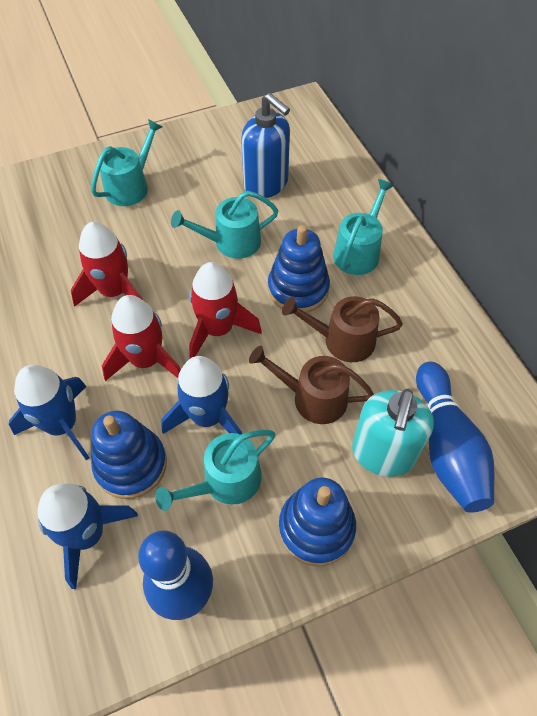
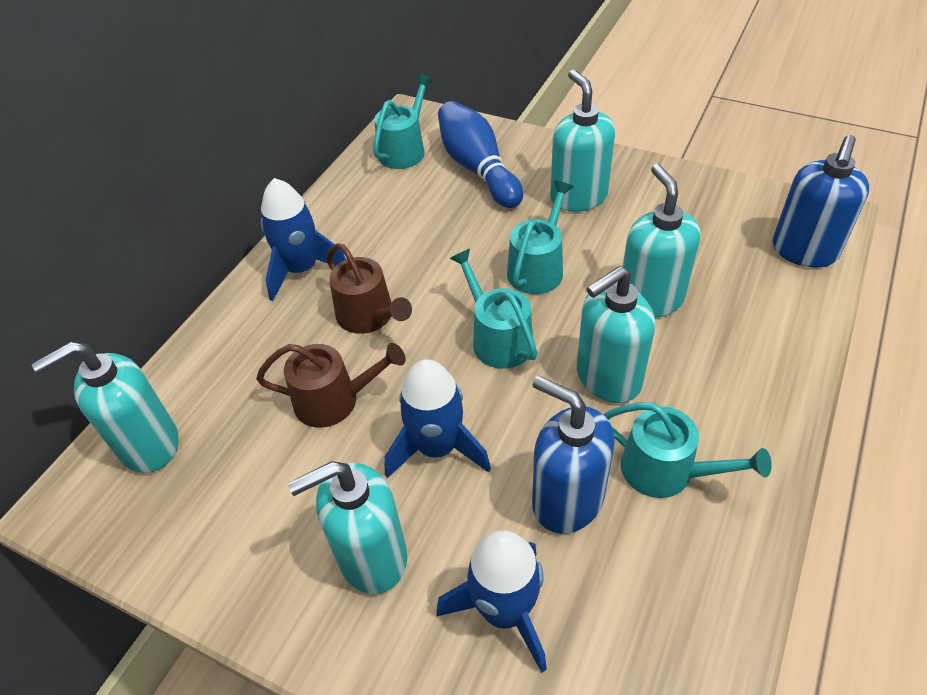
blue bowling pin: [138,531,213,620] [416,362,494,513] = 2 -> [438,101,523,208] = 1
blue soap dispenser: [241,93,290,198] = 1 -> [532,375,615,534] [773,135,869,268] = 2
blue stacking toy: [91,411,167,499] [268,225,330,313] [279,477,356,566] = 3 -> none = 0
red rocket: [71,222,143,307] [102,295,181,381] [189,262,262,358] = 3 -> none = 0
turquoise soap dispenser: [352,389,434,477] = 1 -> [32,342,179,473] [288,461,407,594] [550,70,615,212] [577,266,655,403] [623,164,700,318] = 5

